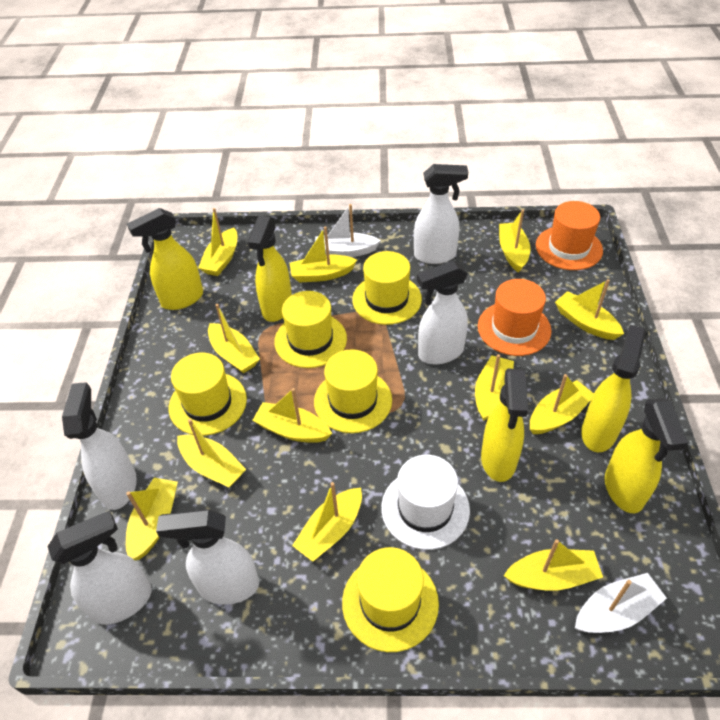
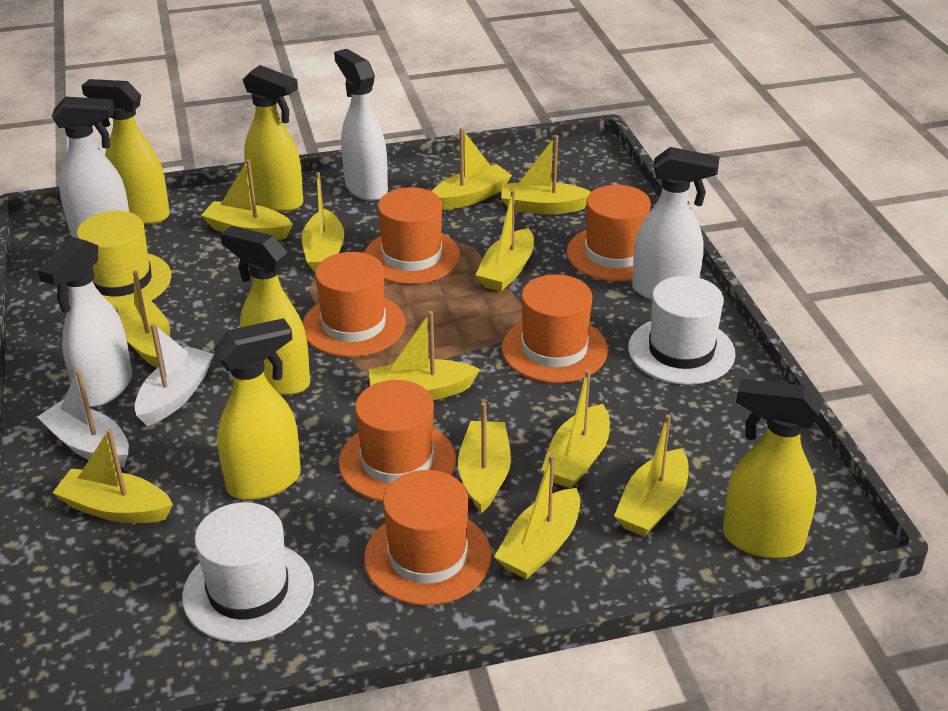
orange hat: [478,279,551,356] [536,201,603,270] = 2 -> [302,252,406,357] [339,380,456,502] [364,470,492,606] [365,187,460,284] [502,274,608,383] [567,185,651,282] = 6
white hat: [381,455,470,550] = 1 -> [182,502,314,642] [628,276,735,385] = 2
white spray bottle: [47,511,152,625] [62,382,137,510] [156,509,259,605] [414,164,468,264] [417,261,468,364] = 5 -> [38,237,132,407] [52,97,129,238] [334,49,388,201] [632,147,719,300] = 4
yellow hat: [169,353,247,436] [274,291,347,368] [314,349,392,433] [342,547,439,652] [352,251,422,325] = 5 -> [77,211,171,310] = 1

